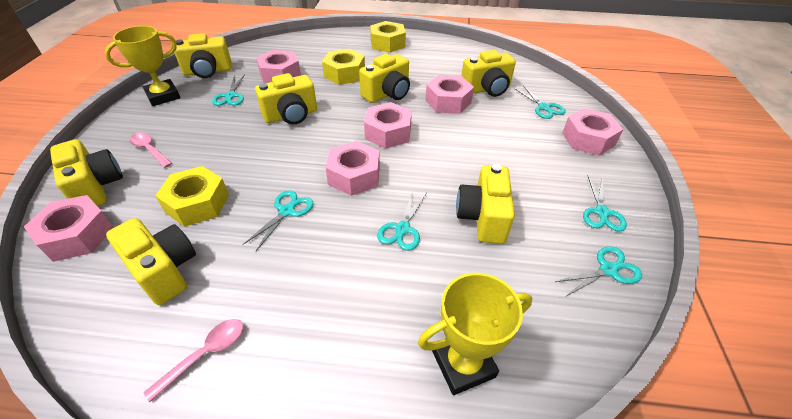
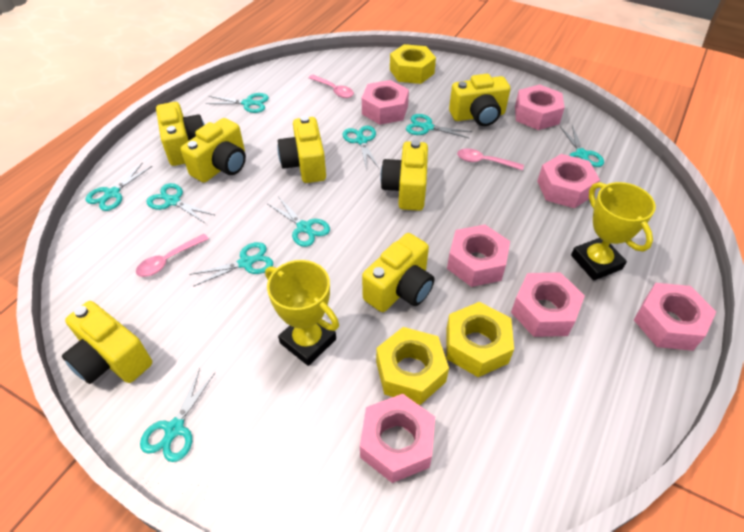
pink nut: [24,195,114,262] [256,50,301,83] [326,141,380,196] [364,102,412,149] [425,75,474,114] [562,108,623,156] = 6 -> [360,394,435,483] [362,80,409,125] [447,225,510,287] [511,272,585,337] [515,84,565,130] [537,154,600,208] [634,283,716,351] = 7
pink spoon: [129,133,172,168] [143,319,243,402] = 2 -> [136,234,209,277] [308,75,354,98] [457,148,524,170] = 3
turquoise scissors: [212,74,245,105] [243,190,314,251] [377,191,426,251] [514,85,566,119] [555,246,642,296] [583,176,627,232] = 6 -> [86,162,152,211] [140,368,215,462] [147,183,214,224] [189,242,273,287] [205,93,269,113] [268,196,330,247] [342,126,379,168] [406,114,472,139] [560,125,604,167] = 9

